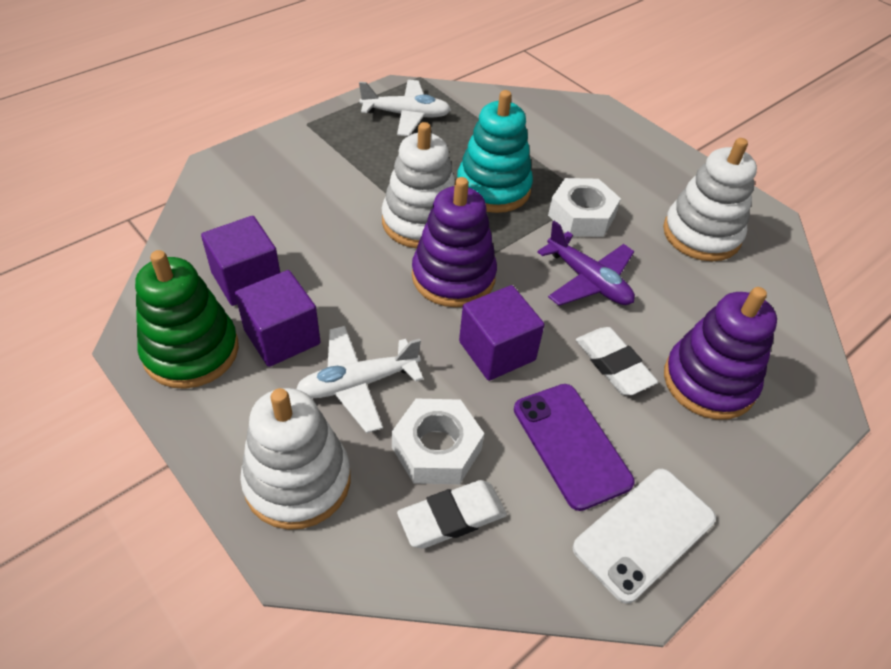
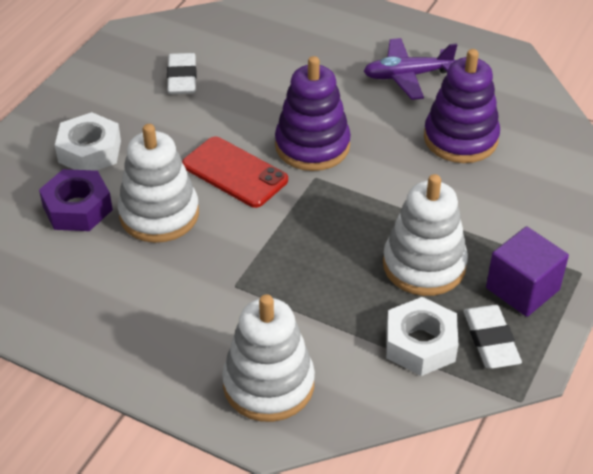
green stacking toy: [135,250,239,389] = 1 -> none = 0
purple cube: [201,216,280,306] [235,270,320,367] [459,285,545,381] = 3 -> [486,227,569,317] = 1
purple nut: none = 0 -> [39,169,113,231] = 1
purple phone: [514,384,635,511] = 1 -> none = 0
red phone: none = 0 -> [182,137,288,208] = 1
turquoise stacking toy: [457,90,533,213] = 1 -> none = 0
white phone: [573,469,716,604] = 1 -> none = 0
white plane: [297,326,423,433] [359,80,451,136] = 2 -> none = 0

